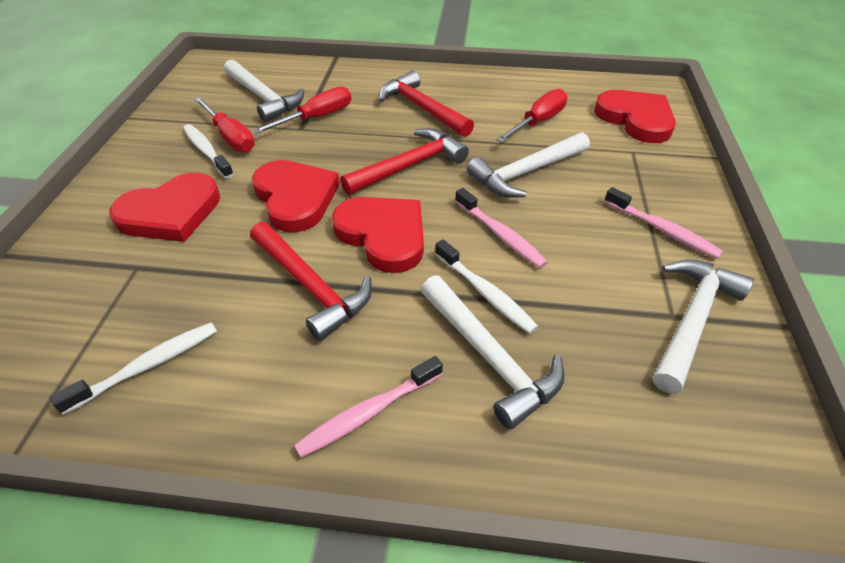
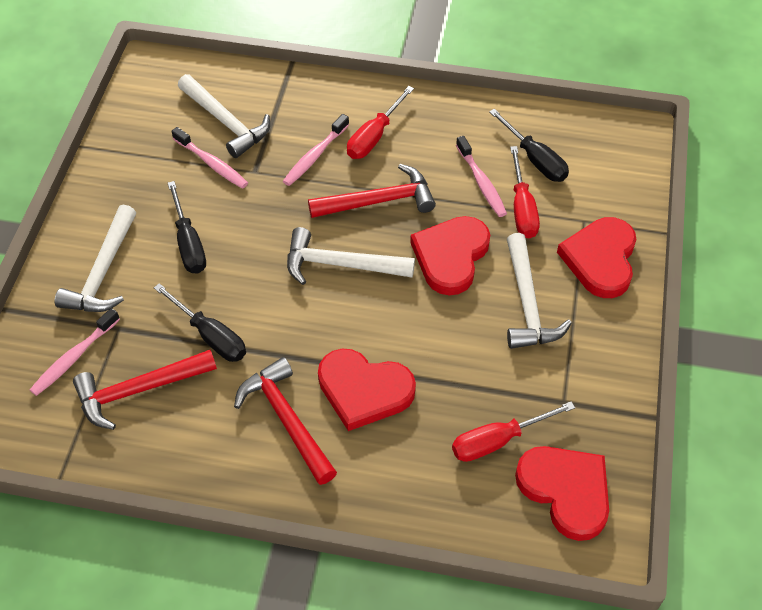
black screwdriver: none = 0 -> [154,283,246,362] [168,181,206,274] [489,109,569,182] = 3
pink toothbrush: [294,356,443,458] [455,188,548,268] [604,187,723,259] = 3 -> [30,308,120,396] [172,127,248,189] [283,114,349,186] [456,136,507,217] = 4
white toothbrush: [50,323,217,415] [183,124,234,179] [435,239,538,334] = 3 -> none = 0

